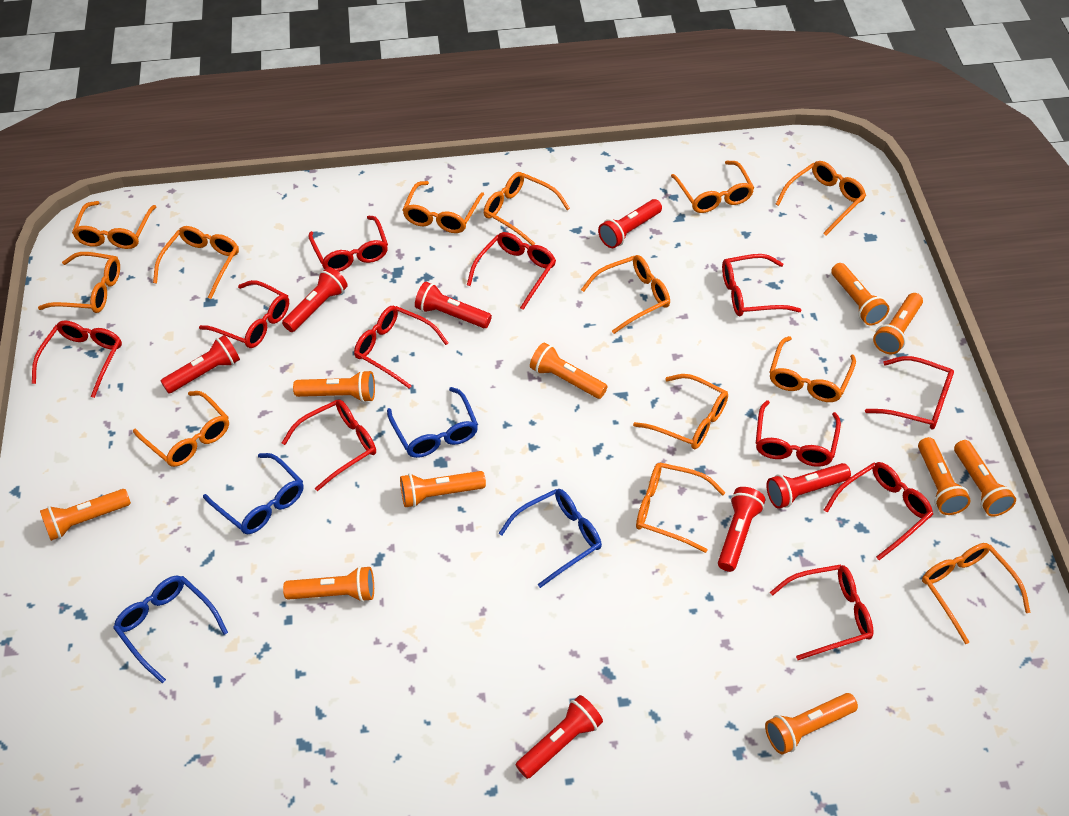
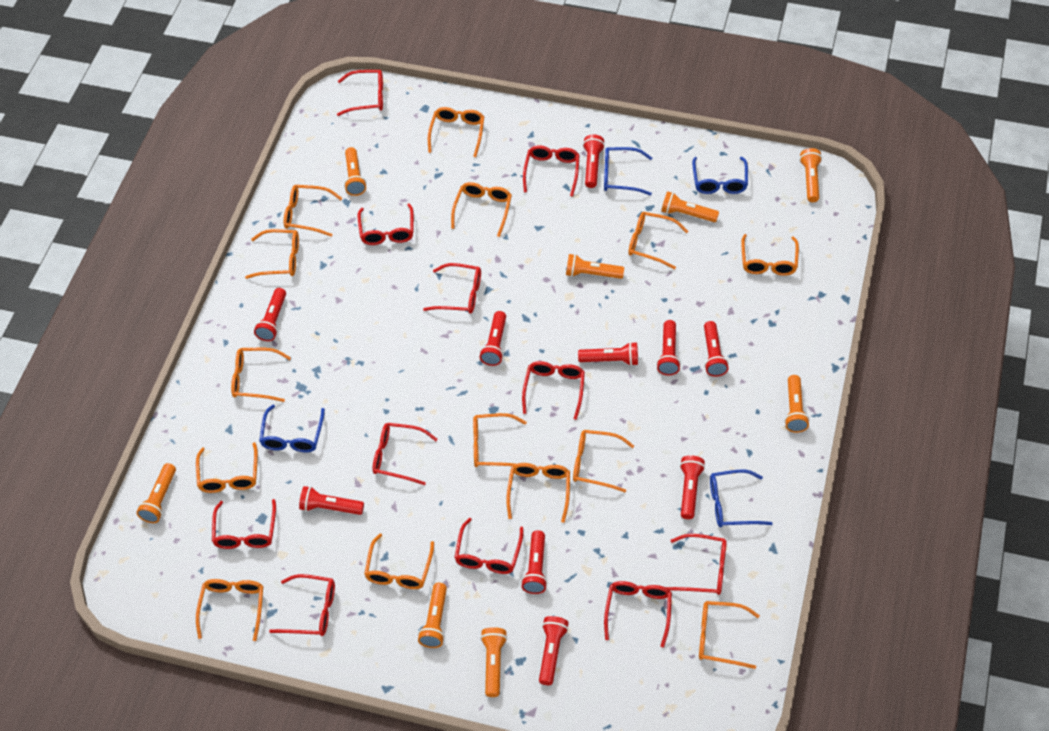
orange flashlight: [40,489,131,541] [283,566,374,602] [293,370,375,402] [400,471,486,507] [530,342,607,399] [765,693,858,755] [831,263,889,325] [873,293,923,354] [918,437,971,515] [954,440,1016,517] = 10 -> [136,463,176,523] [344,147,367,196] [418,583,447,648] [480,627,507,697] [566,254,624,279] [661,191,719,222] [784,375,810,433] [799,148,822,202] = 8
orange glasses: [38,252,120,313] [72,201,157,249] [133,391,229,467] [153,226,239,299] [403,181,484,233] [484,172,570,245] [581,255,670,334] [633,374,728,449] [636,462,726,553] [671,161,754,213] [769,336,856,402] [776,161,866,235] [922,543,1031,644] = 13 -> [196,442,258,493] [196,579,263,641] [231,348,291,402] [245,229,299,279] [284,185,342,237] [364,533,434,589] [428,107,484,157] [451,182,512,237] [473,413,527,467] [506,463,570,523] [573,430,634,492] [628,212,688,269] [699,601,760,669] [741,234,799,276] = 14
red flashlight: [161,335,240,394] [282,267,348,332] [415,282,492,328] [516,695,603,779] [598,199,662,248] [718,487,765,572] [766,463,851,509] = 7 -> [254,288,286,341] [299,486,364,515] [480,311,506,366] [521,530,548,594] [539,616,569,685] [578,342,638,366] [583,134,605,188] [656,320,681,375] [680,455,705,519] [704,321,729,377] = 10

